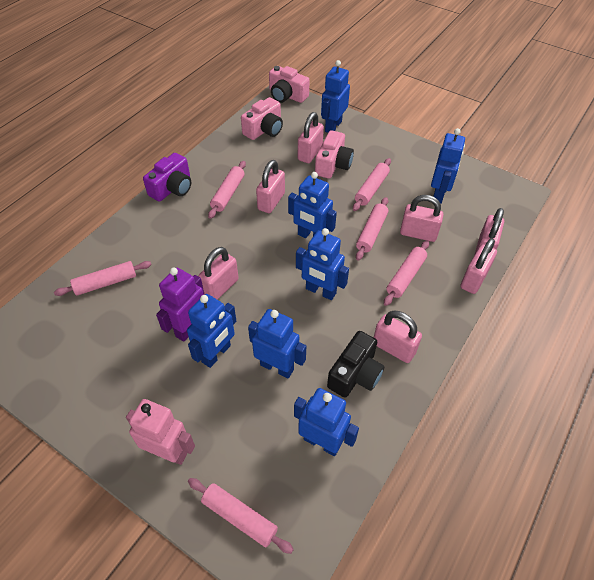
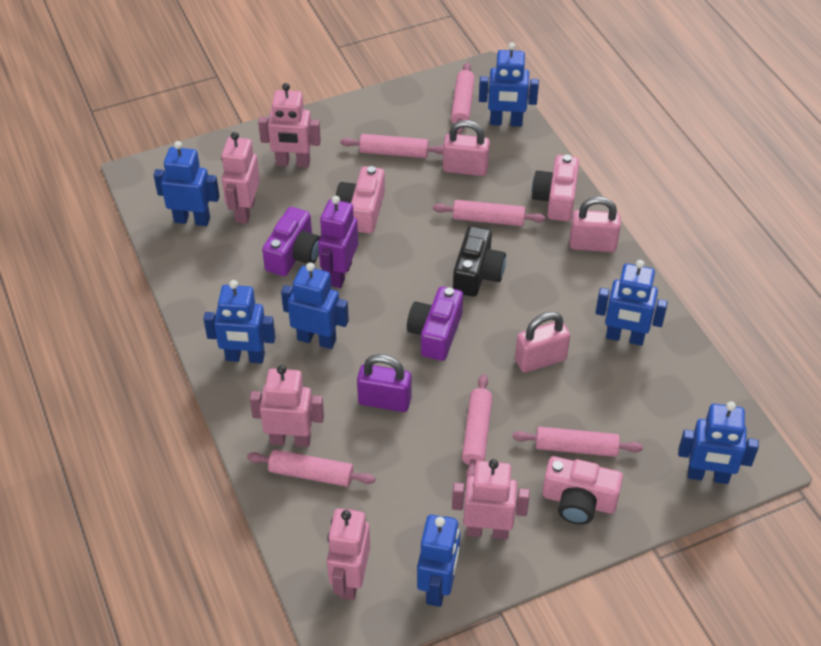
pink padlock: [198,247,239,300] [256,160,285,213] [298,112,324,163] [374,310,422,363] [400,195,443,242] [460,238,497,294] [474,208,504,256] = 7 -> [443,120,490,176] [515,312,570,373] [570,196,621,252] = 3
pink robot: [126,399,195,465] = 1 -> [221,132,260,224] [249,365,324,447] [258,83,321,168] [327,508,370,600] [452,459,530,539] = 5
purple camera: [143,153,191,202] = 1 -> [262,207,320,276] [407,286,463,361] = 2
purple padlock: none = 0 -> [357,354,411,412] = 1

